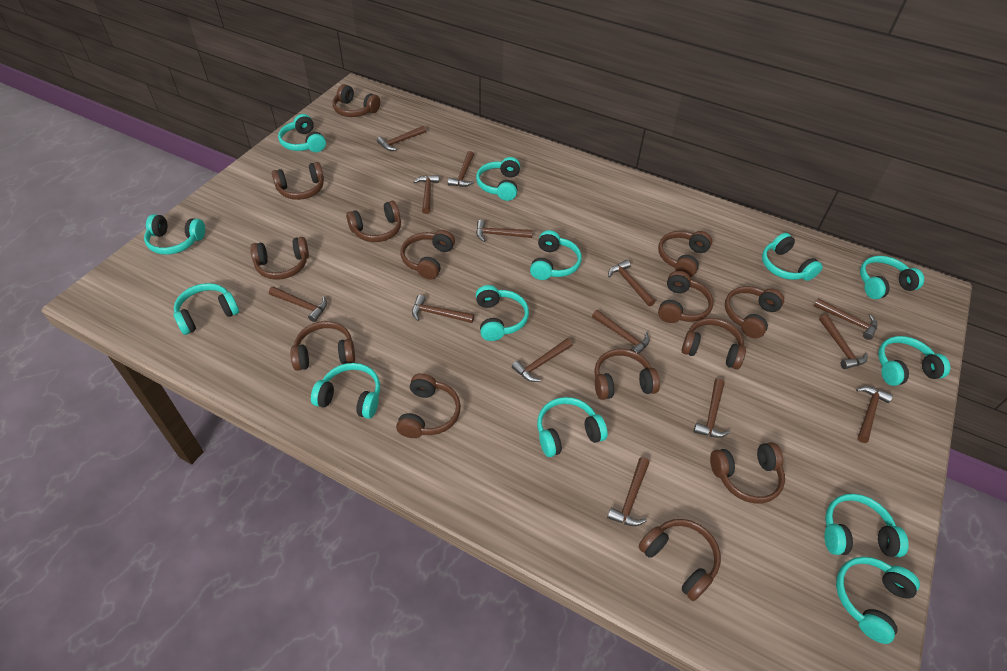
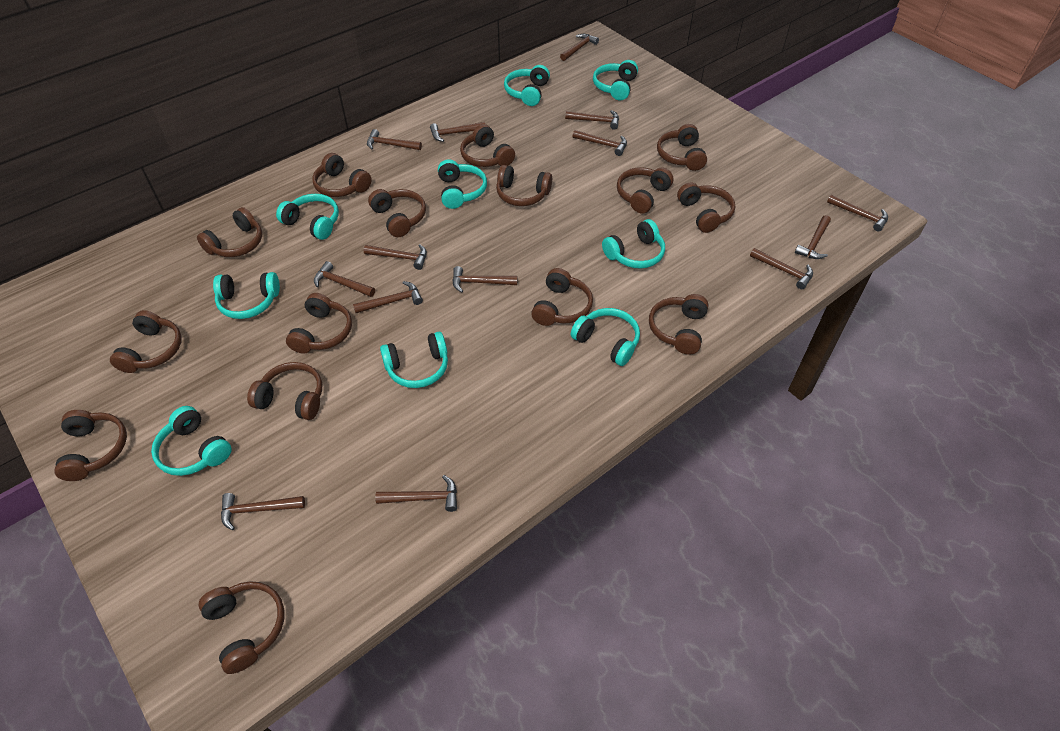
brown headphones: [250,237,309,280] [272,162,324,200] [291,321,355,371] [332,84,380,117] [346,201,401,242] [396,373,461,438] [401,230,455,280] [594,349,660,400] [638,519,721,601] [658,231,712,277] [658,271,713,323] [682,318,746,370] [710,442,785,504] [725,286,784,338] = 14 -> [54,410,127,481] [110,310,182,373] [197,207,262,257] [198,581,285,674] [247,362,322,420] [286,293,352,354] [312,153,372,197] [368,189,426,237] [460,124,515,167] [496,165,552,206] [531,268,593,326] [617,167,674,214] [649,294,708,355] [657,124,707,171] [677,182,735,233] = 15
turquoise headphones: [144,214,205,255] [174,283,239,335] [278,114,326,152] [311,363,380,419] [476,157,520,201] [476,285,529,341] [530,230,582,280] [537,397,608,457] [762,233,823,281] [824,494,909,557] [836,557,920,644] [860,256,924,299] [878,336,950,386] = 13 -> [151,406,232,476] [213,272,280,319] [276,194,339,240] [380,332,448,388] [438,159,487,209] [504,65,550,106] [571,308,640,366] [593,60,638,101] [602,219,665,269] = 9

